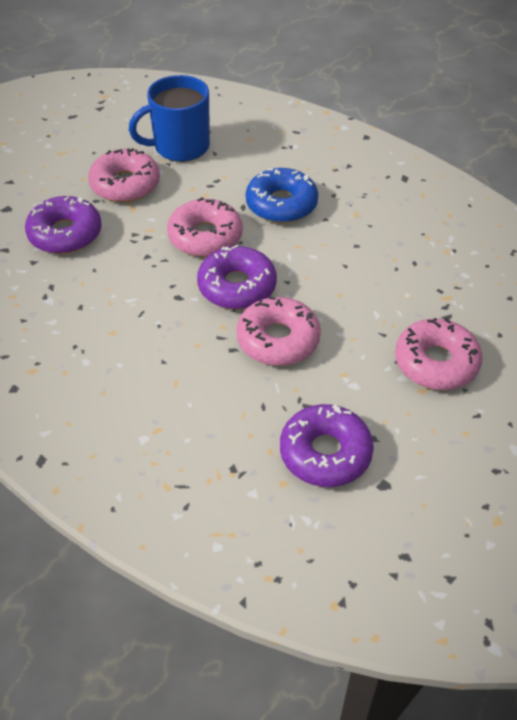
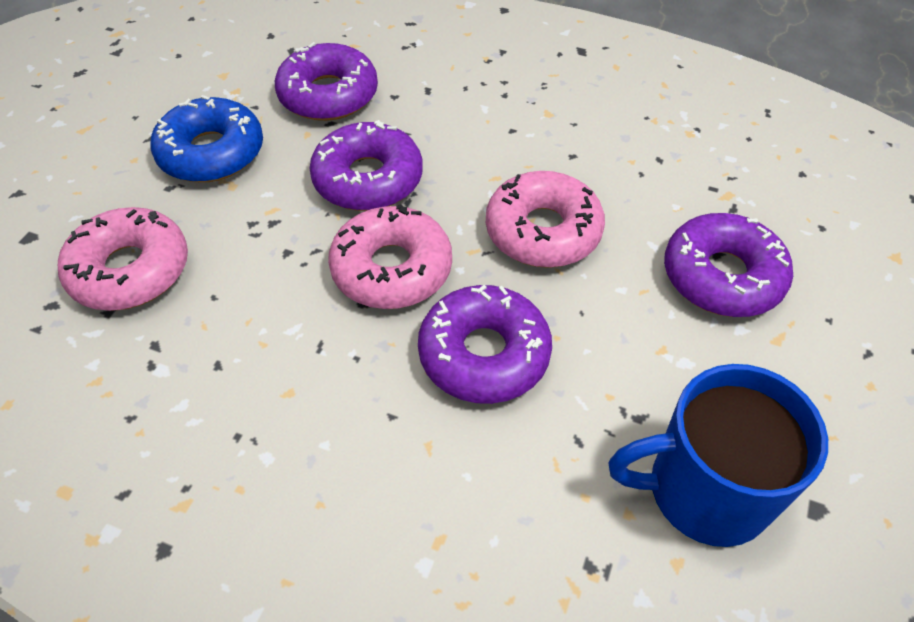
pink donut: [88,148,160,202] [167,197,243,257] [236,296,321,366] [395,318,483,390] = 4 -> [58,207,188,311] [328,204,452,309] [486,171,605,268] = 3
purple donut: [25,196,101,254] [197,245,277,309] [280,404,374,487] = 3 -> [275,42,378,121] [310,120,423,211] [418,285,552,404] [664,213,793,317] = 4

